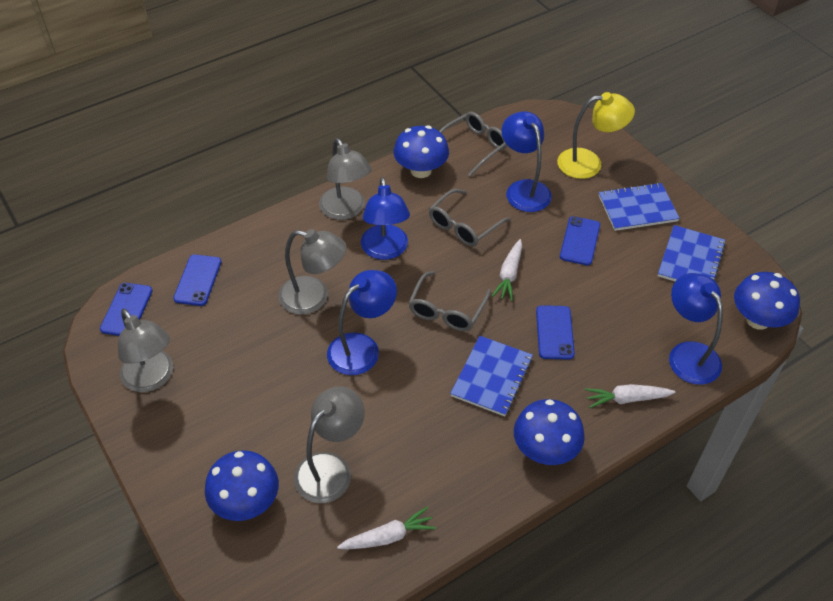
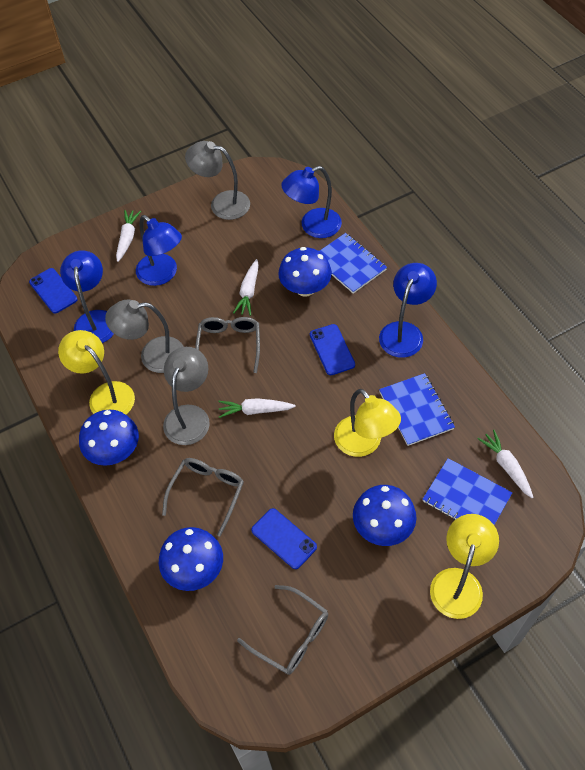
blue phone: [100,283,153,336] [173,254,221,306] [536,305,575,359] [560,216,600,265] = 4 -> [29,268,78,313] [251,508,317,569] [310,324,355,375] = 3
grey lamp: [118,309,173,392] [278,229,347,315] [294,386,365,503] [319,138,372,220] = 4 -> [105,299,184,373] [163,347,210,445] [185,141,250,220] = 3
white carrot: [337,507,436,549] [492,239,522,301] [585,384,676,408] = 3 -> [116,210,141,262] [218,398,296,418] [233,259,259,316] [478,430,534,498] = 4
yellow lamp: [557,92,635,179] = 1 -> [58,330,135,414] [334,389,401,457] [430,514,499,619] = 3

